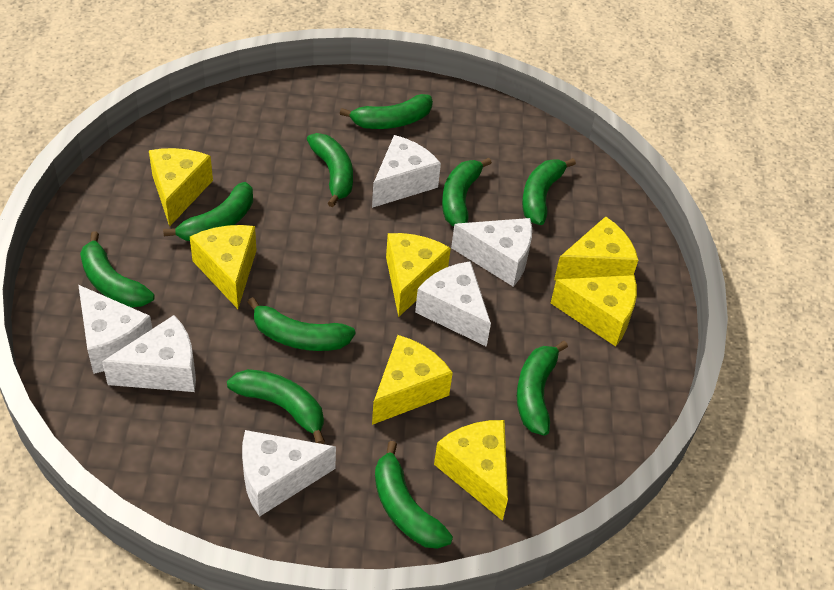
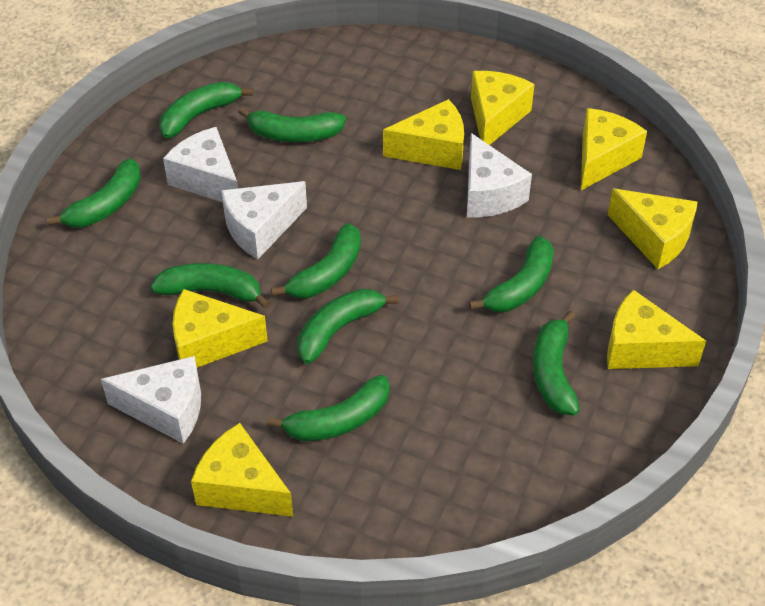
green banana: [80,232,155,307] [163,182,253,241] [227,369,325,444] [248,297,356,351] [307,133,353,207] [340,94,433,129] [375,441,453,549] [442,158,492,226] [517,341,568,436] [522,158,576,225] = 10 -> [47,158,141,228] [151,263,270,309] [159,82,253,138] [238,107,346,142] [267,375,390,441] [271,223,361,298] [297,288,399,364] [469,236,554,312] [533,311,580,415] = 9
white cheese: [78,285,152,374] [102,315,196,392] [242,430,336,517] [372,135,441,208] [415,261,491,347] [451,218,532,287] = 6 -> [101,356,201,444] [163,127,238,202] [221,181,307,259] [467,133,532,218] = 4

